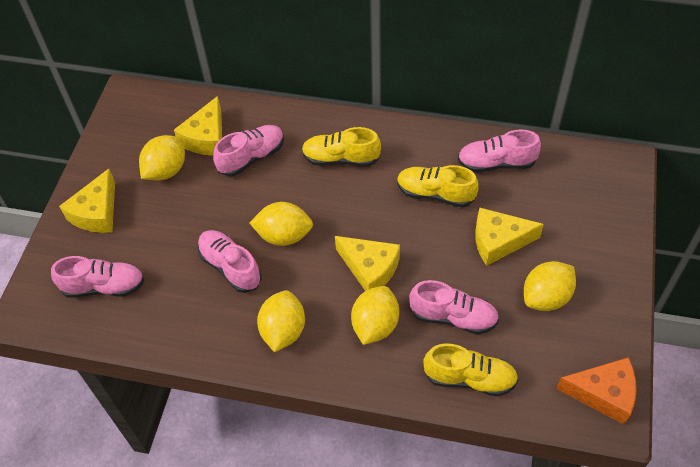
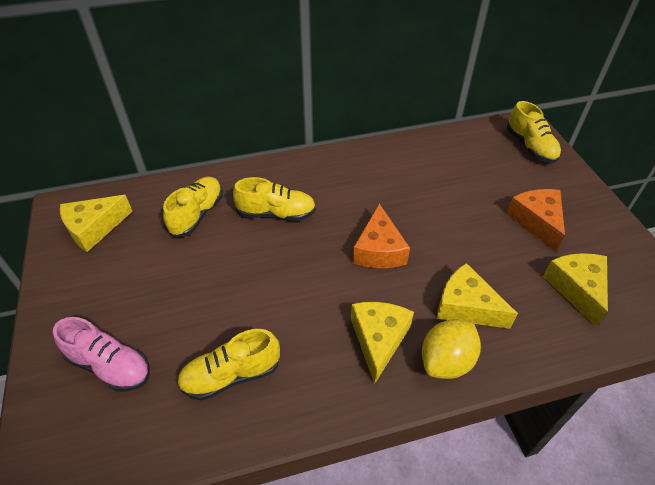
orange cheese: [556,357,637,425] = 1 -> [353,203,410,268] [506,189,565,251] = 2
pink shoe: [51,256,145,298] [197,230,262,293] [213,125,284,176] [409,280,499,334] [458,130,541,172] = 5 -> [53,317,150,392] = 1
yellow lemon: [139,135,185,181] [250,202,313,246] [257,290,305,352] [351,286,399,345] [524,261,576,311] = 5 -> [422,319,481,379] = 1
yellow shoe: [302,127,381,166] [397,165,479,207] [423,344,518,396] = 3 -> [163,177,223,237] [177,329,280,401] [233,177,316,221] [507,101,561,163] = 4

